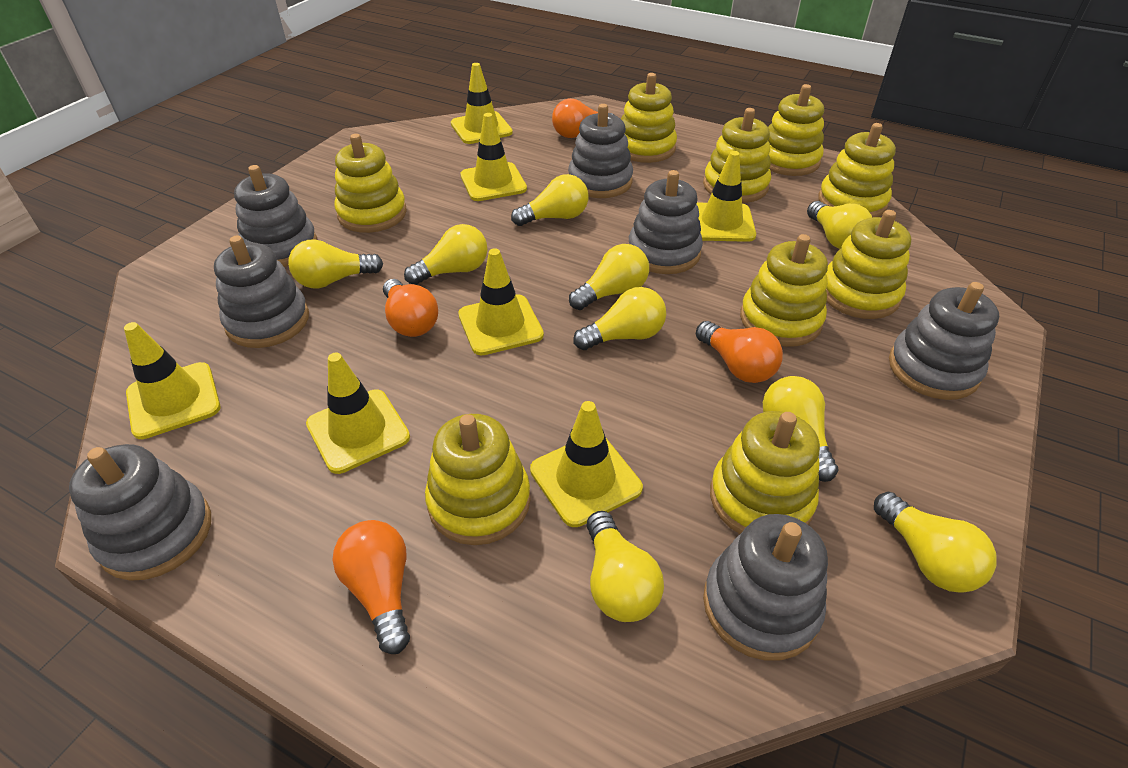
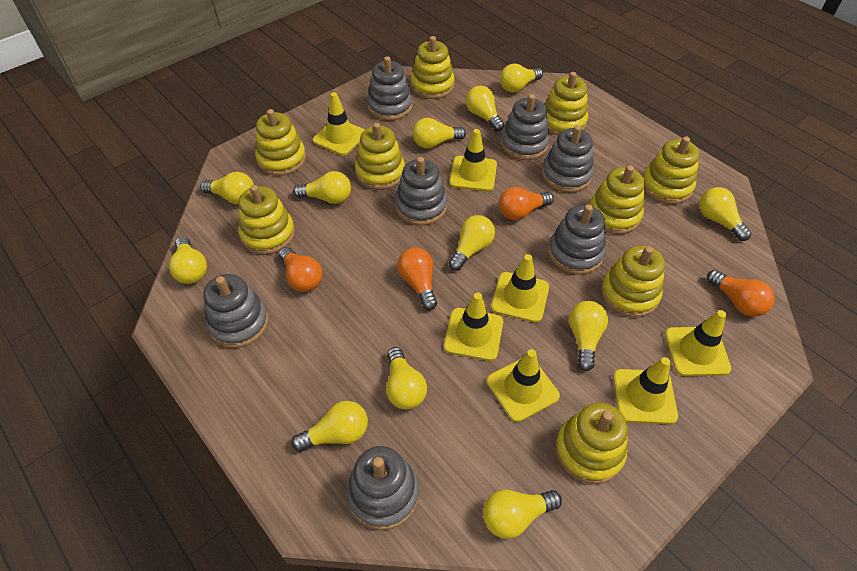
yellow light bulb: [288,239,383,289] [404,224,487,285] [511,174,588,226] [569,244,649,310] [573,287,666,350] [587,511,664,622] [763,376,839,482] [807,201,872,249] [874,492,997,593] = 9 -> [169,237,207,284] [200,172,254,204] [291,401,368,452] [293,171,351,204] [386,347,427,410] [413,118,466,149] [448,215,495,271] [466,86,504,132] [483,490,562,539] [500,64,543,93] [569,301,608,371] [699,187,751,241] = 12

